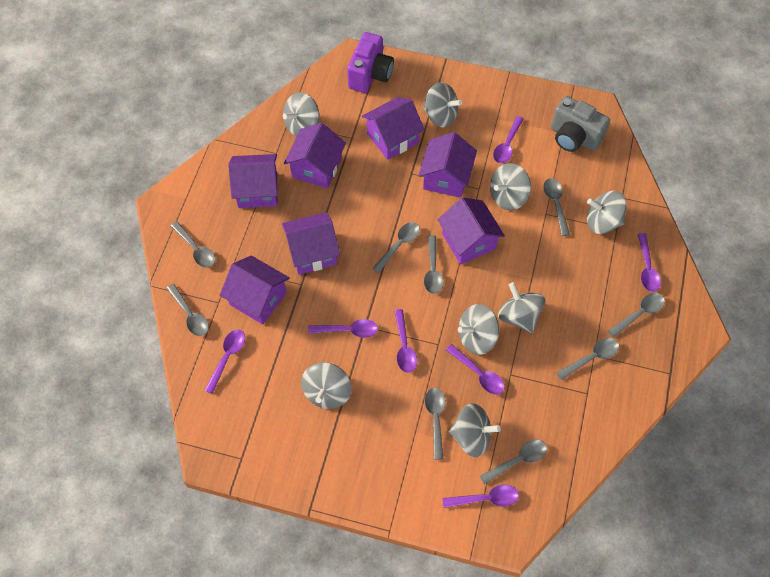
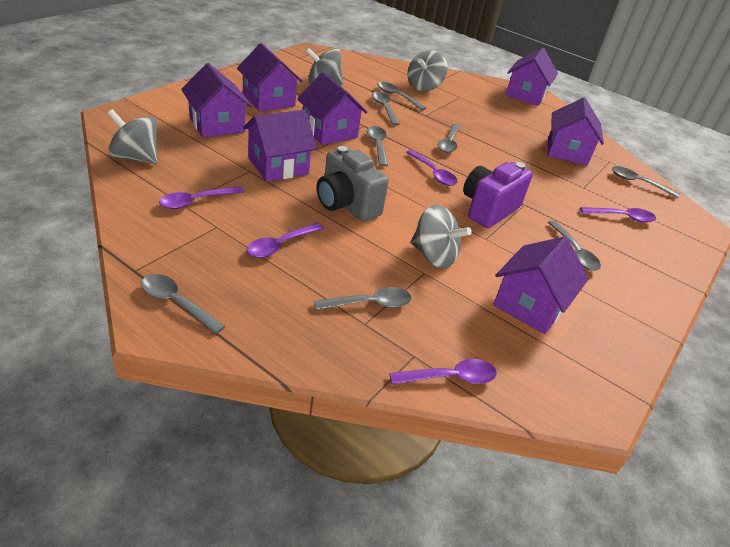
grey spinning top: [283,92,319,137] [301,362,352,409] [423,82,462,128] [449,403,501,457] [458,304,499,355] [490,163,531,210] [498,282,545,333] [587,191,627,234] = 8 -> [107,109,158,164] [305,47,343,85] [407,50,448,91] [411,205,472,268] = 4
grey spoon: [166,283,209,336] [171,221,215,268] [372,222,420,273] [424,235,444,294] [425,388,446,460] [480,440,547,485] [543,178,570,236] [556,338,619,380] [608,293,665,338] = 9 -> [141,274,225,334] [314,287,411,310] [367,126,388,167] [372,91,400,125] [377,82,426,110] [438,124,460,153] [548,221,601,271] [612,166,680,198] = 8
purple spoon: [204,329,245,394] [308,319,378,338] [394,309,417,373] [442,485,519,508] [446,344,505,395] [493,116,524,163] [638,233,661,292] = 7 -> [159,186,244,209] [247,223,324,258] [389,359,497,384] [406,150,458,186] [580,207,656,223] = 5

